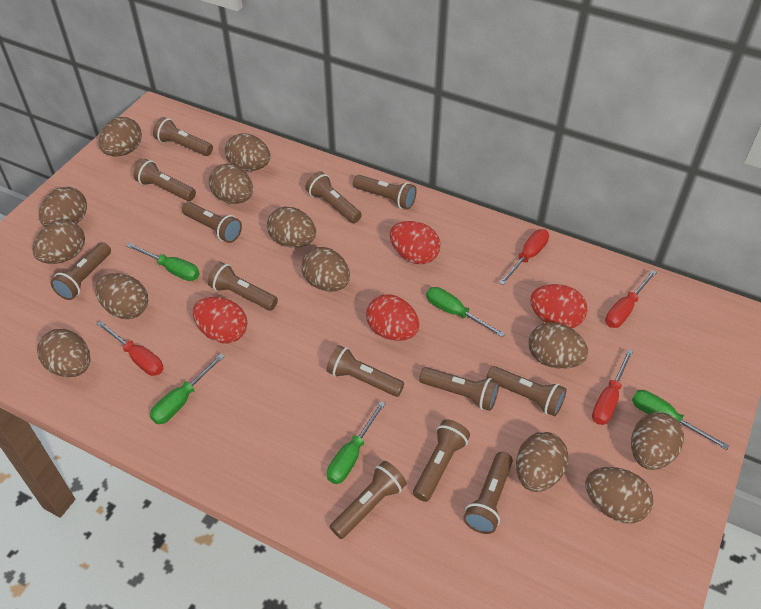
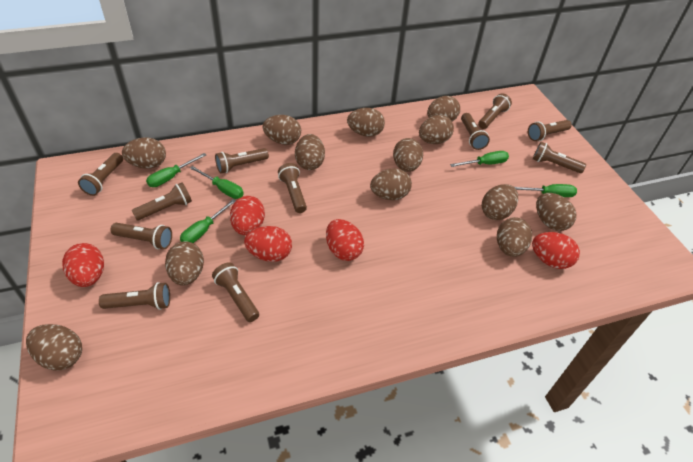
brown flashlight: [51,242,111,300] [134,159,196,201] [153,117,213,156] [182,202,242,243] [208,262,278,311] [305,171,362,223] [326,345,404,397] [330,461,407,539] [353,175,417,209] [413,419,470,502] [419,367,499,411] [463,452,513,534] [486,366,567,416] = 13 -> [78,153,123,196] [99,282,170,310] [110,223,172,249] [132,182,192,221] [212,262,259,322] [215,148,269,174] [278,163,307,213] [461,113,490,150] [478,93,512,129] [528,120,572,141] [533,142,586,173] = 11
red egg: [193,297,247,344] [366,294,420,341] [390,221,440,264] [530,284,588,328] = 4 -> [62,243,104,287] [230,196,265,235] [244,226,292,262] [326,219,364,261] [532,232,580,269] = 5
red screwdriver: [97,321,163,376] [499,229,549,285] [592,349,633,425] [605,270,657,328] = 4 -> none = 0

